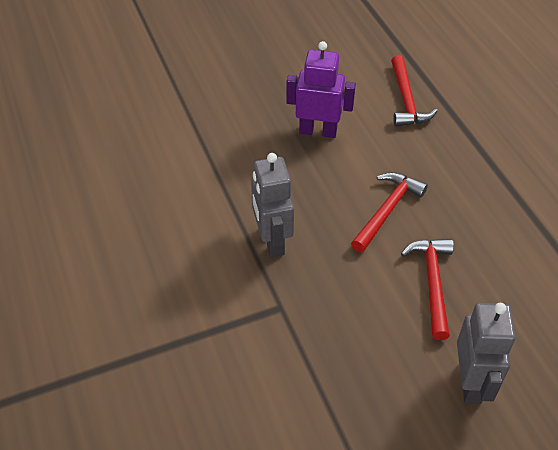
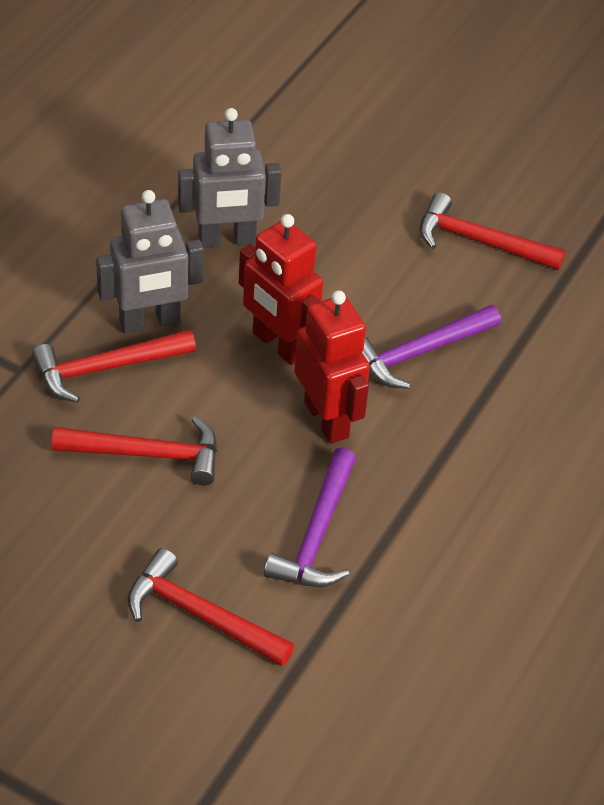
purple hammer: none = 0 -> [264,448,356,587] [362,305,501,389] = 2
purple robot: [286,41,356,138] = 1 -> none = 0
red hammer: [351,172,428,252] [391,55,438,127] [401,239,454,340] = 3 -> [32,330,196,403] [52,416,218,485] [128,548,294,666] [420,193,566,270] = 4
red robot: none = 0 -> [239,214,323,365] [294,291,370,444] = 2

